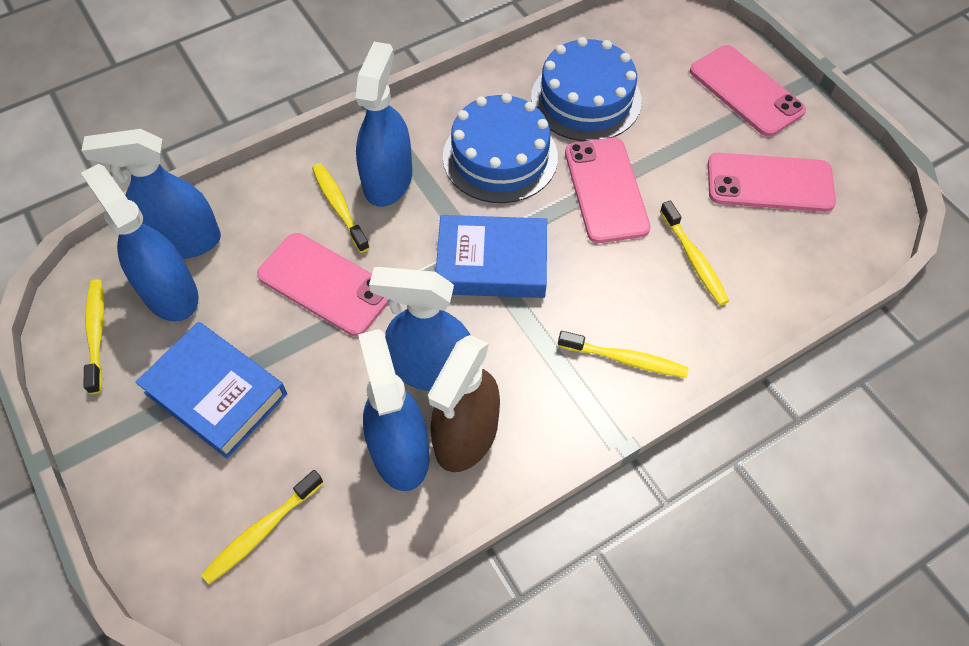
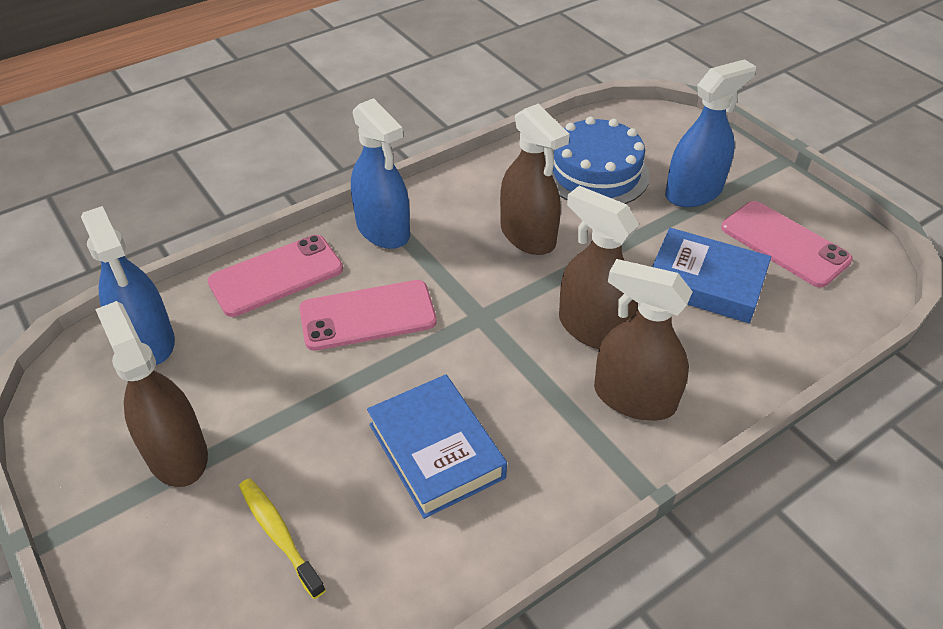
blue cake: [443,93,558,203] [531,37,642,141] = 2 -> [552,117,650,204] = 1
blue spray bottle: [81,129,221,259] [81,164,199,322] [356,42,412,207] [358,329,429,491] [369,267,470,391] = 5 -> [81,206,175,365] [351,98,410,249] [665,59,756,207] = 3
brown spray bottle: [428,335,500,472] = 1 -> [95,301,208,487] [500,104,570,255] [559,186,639,349] [594,259,693,421] = 4
pink phone: [257,233,388,336] [565,138,651,243] [690,45,806,137] [708,153,836,212] = 4 -> [208,235,343,317] [299,280,437,351] [721,201,853,288] = 3
yellow toothbrush: [83,279,104,394] [201,470,323,584] [312,163,370,253] [558,331,689,378] [660,200,729,305] = 5 -> [239,478,326,599] = 1

